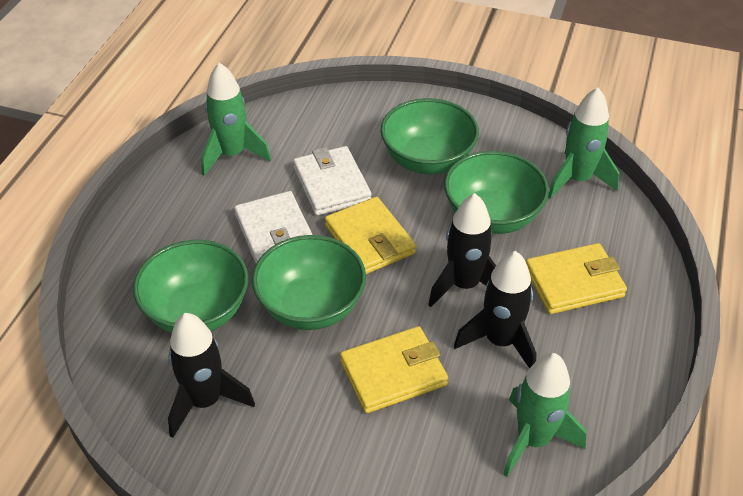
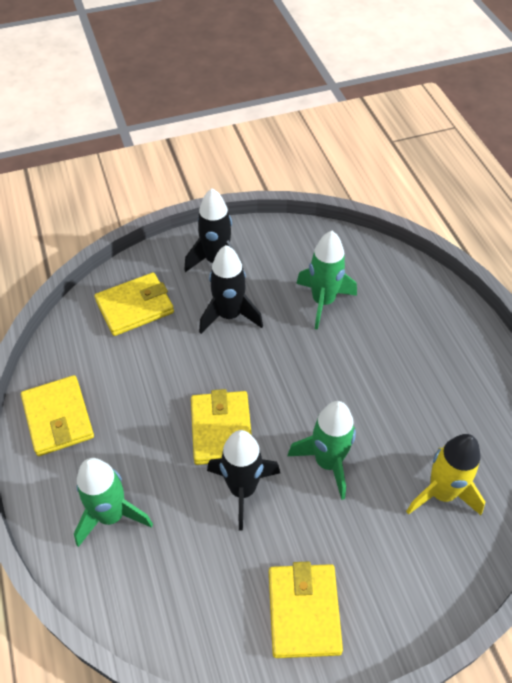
green bowl: [133,240,249,333] [252,235,366,330] [381,98,479,174] [444,151,549,234] = 4 -> none = 0
white wallet: [234,191,313,264] [293,146,372,215] = 2 -> none = 0
yellow rocket: none = 0 -> [406,434,485,515] = 1
yellow wallet: [325,197,416,274] [340,326,448,413] [526,243,627,314] = 3 -> [21,375,94,456] [95,273,174,336] [191,389,252,465] [269,562,343,658] = 4

